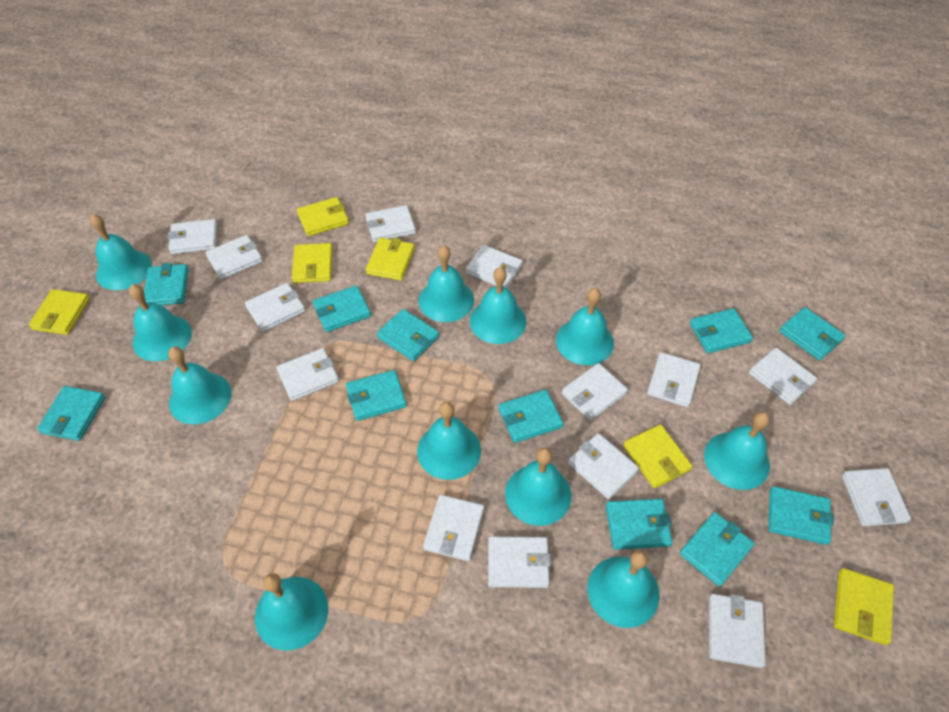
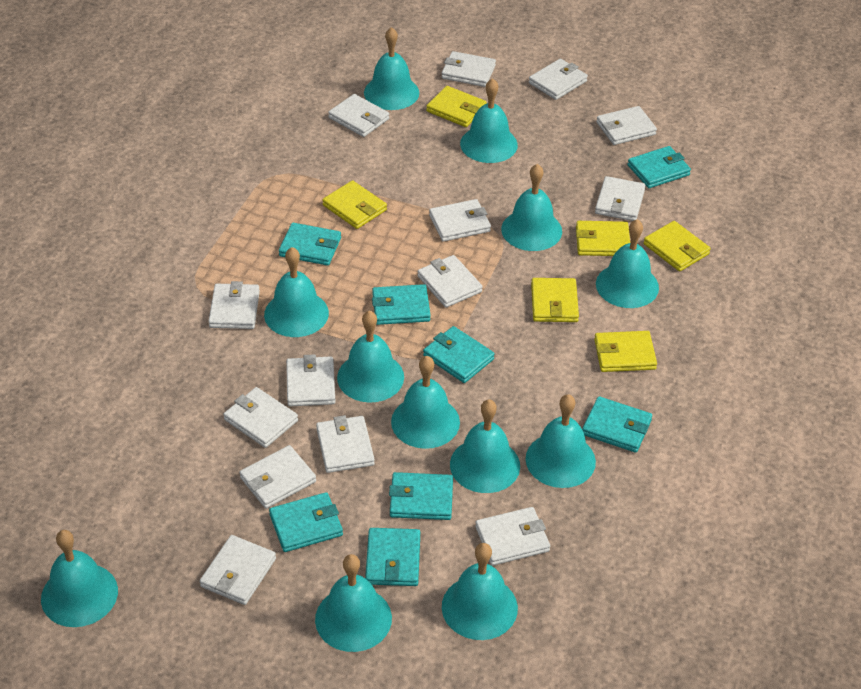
turquoise bell: [90,214,152,290] [129,284,192,361] [168,347,231,424] [255,573,328,651] [417,402,481,480] [419,245,474,322] [470,267,526,344] [505,447,571,526] [556,288,614,365] [587,550,660,628] [704,412,770,490] = 11 -> [41,530,118,627] [264,247,329,337] [315,554,392,652] [337,311,404,403] [364,27,419,110] [391,356,460,449] [442,543,518,640] [450,399,520,493] [460,78,518,163] [501,164,562,251] [526,394,596,488] [596,219,659,308] = 12
turquoise wallet: [37,386,105,441] [144,263,189,305] [313,285,371,332] [346,370,407,421] [377,309,439,361] [499,389,563,443] [606,499,672,550] [680,512,755,587] [690,308,753,353] [768,486,834,545] [779,307,845,361] = 11 -> [269,492,343,552] [279,223,341,266] [365,528,420,586] [372,284,431,325] [389,472,453,520] [423,326,495,383] [582,396,652,453] [628,146,691,188] = 8

